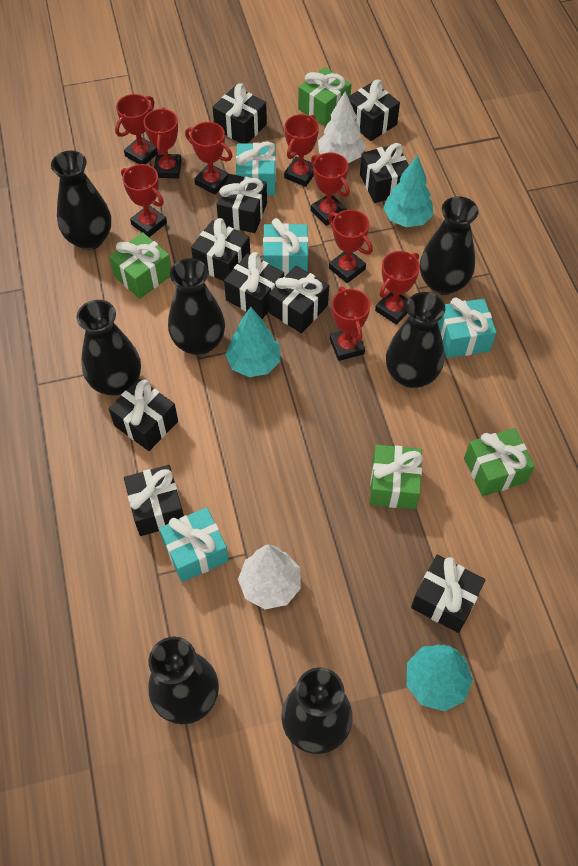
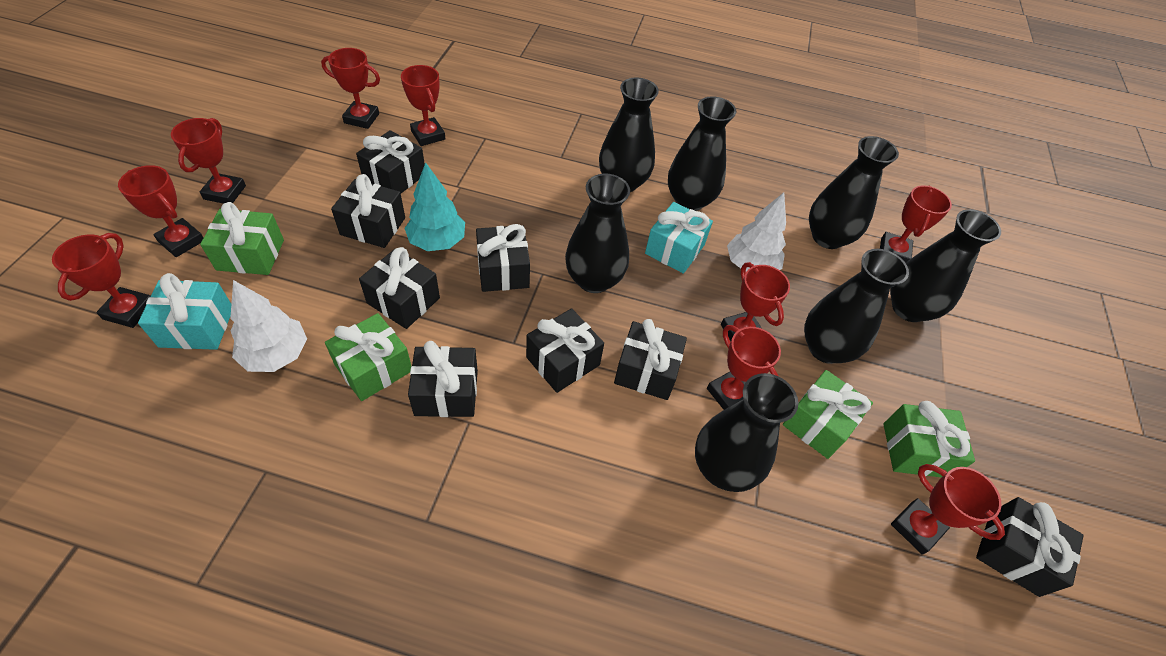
black gift: [109,379,178,451] [124,465,184,536] [191,218,250,281] [213,83,267,143] [217,174,267,233] [224,252,284,319] [269,265,329,333] [348,80,400,141] [360,143,409,203] [411,555,486,633] = 10 -> [331,174,405,248] [356,130,425,193] [359,247,440,329] [408,341,478,417] [476,224,530,292] [526,308,604,393] [614,319,687,400] [976,497,1084,597] = 8
turquoise gift: [159,507,229,582] [236,141,276,195] [263,218,308,276] [438,298,496,358] = 4 -> [138,273,231,350] [645,202,713,274] = 2
turquoise tree: [225,307,280,377] [383,155,434,227] [407,644,473,711] = 3 -> [404,162,465,251] = 1

